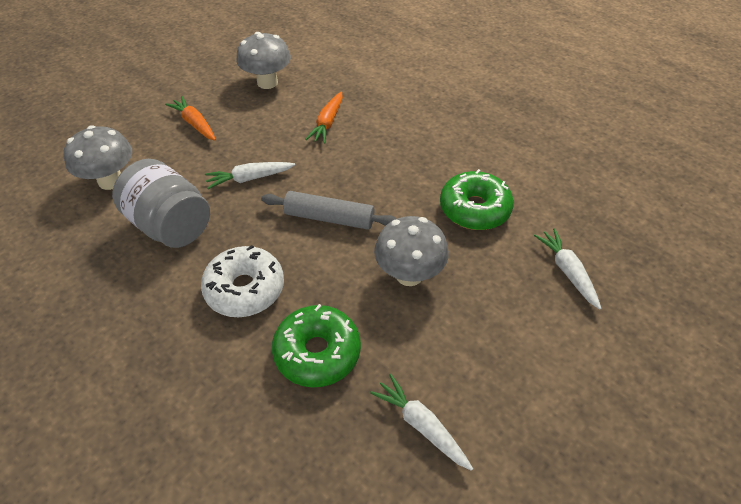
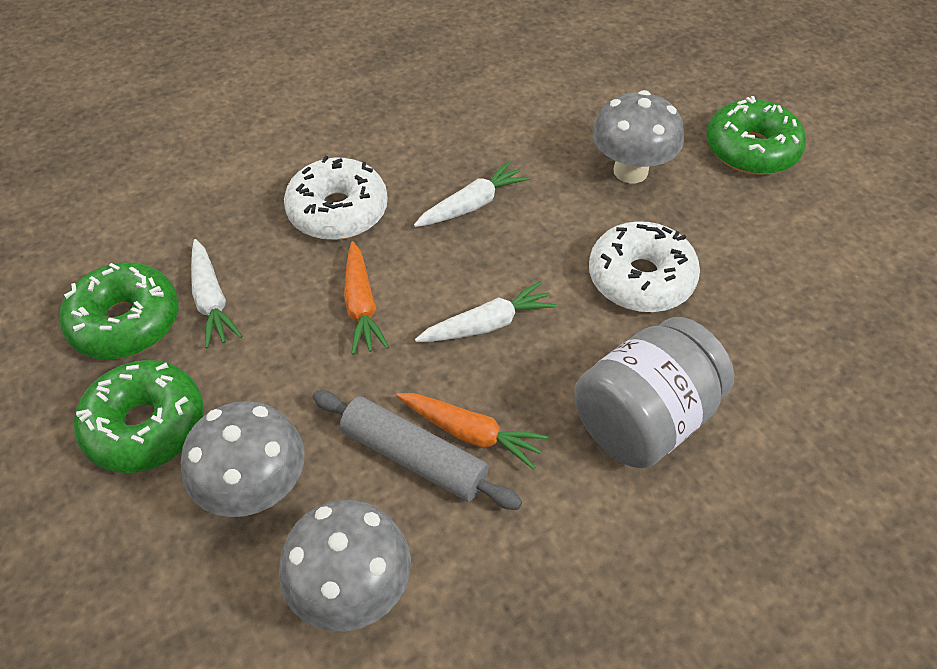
green donut: [272,304,361,388] [440,169,514,230] = 2 -> [59,262,179,359] [74,360,204,473] [706,96,806,175] = 3
white donut: [201,245,284,317] = 1 -> [284,156,388,240] [589,221,700,312] = 2

